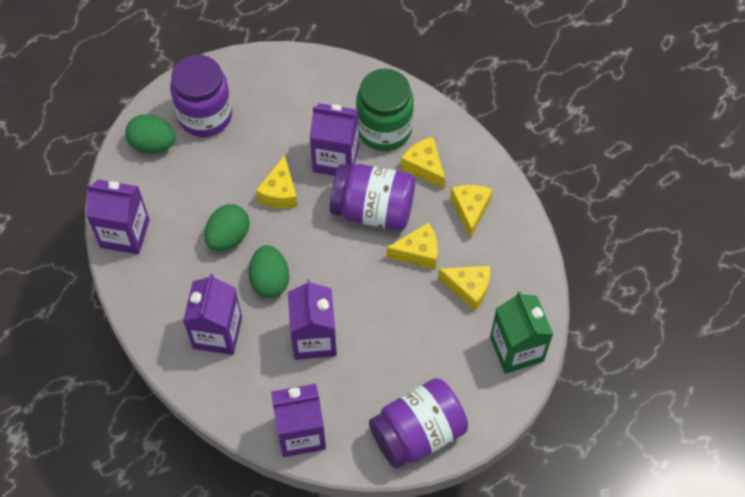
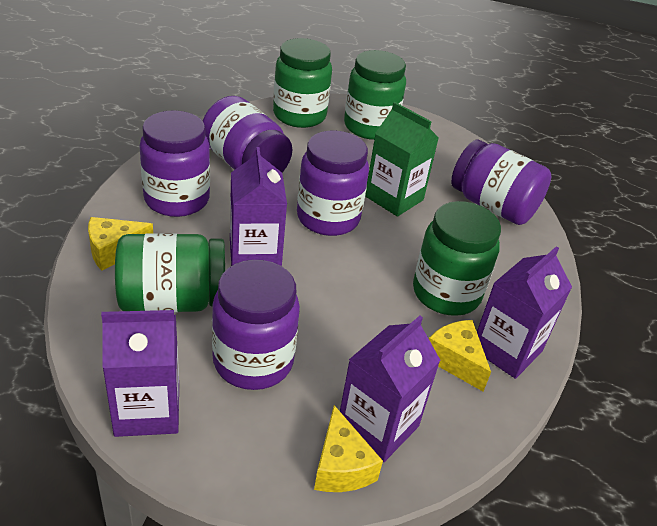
green egg: [125,115,176,153] [204,204,250,251] [249,245,289,298] = 3 -> none = 0
green jar: [356,69,414,151] = 1 -> [115,233,225,313] [273,38,332,128] [344,50,406,140] [413,201,501,316] = 4
purple carton: [86,180,150,254] [183,273,242,355] [271,384,326,457] [288,279,337,360] [310,103,359,176] = 5 -> [101,310,179,437] [230,147,287,266] [340,316,440,462] [477,246,572,379] = 4
purple jar: [170,55,232,137] [330,164,415,231] [369,378,468,468] = 3 -> [139,110,210,217] [203,96,292,173] [212,260,300,390] [297,131,369,236] [451,139,551,225] = 5
yellow cheese: [256,155,298,209] [386,222,438,269] [401,137,445,189] [438,266,490,311] [450,185,493,239] = 5 -> [88,217,153,271] [314,405,383,492] [429,320,491,392] = 3

